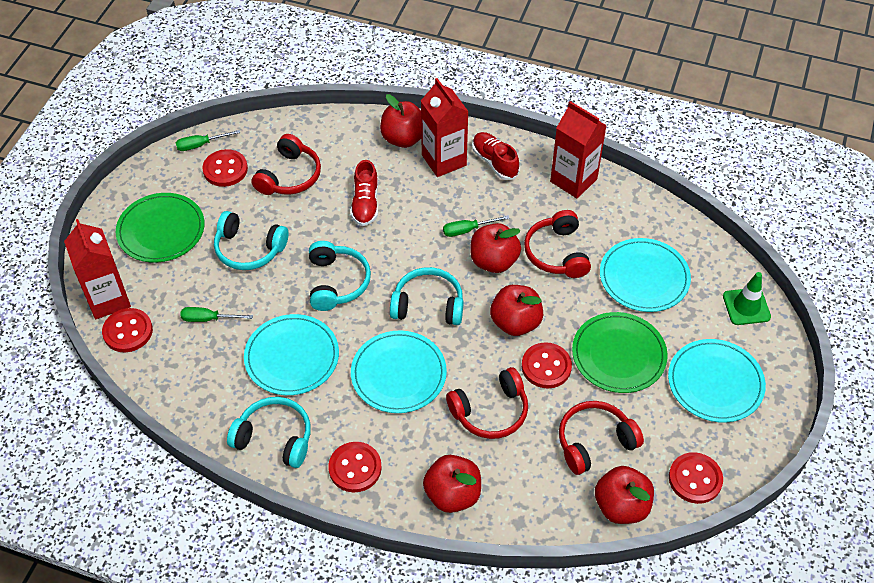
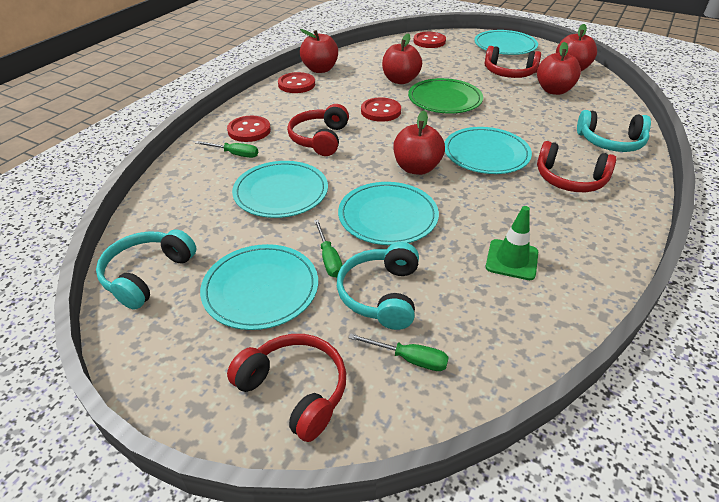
green plate: [116,193,204,263] [572,312,668,393] = 2 -> [408,78,483,114] = 1
red button: [102,308,153,352] [202,149,248,187] [328,442,382,492] [522,342,572,388] [669,452,723,504] = 5 -> [227,116,271,142] [278,72,315,93] [361,97,401,122] [413,32,446,48] = 4
red carton: [64,219,131,319] [421,78,469,177] [550,101,607,198] = 3 -> none = 0
red shoe: [350,160,378,226] [472,132,519,180] = 2 -> none = 0
turquoise headphones: [214,211,288,270] [227,397,311,468] [309,241,371,311] [390,267,464,325] = 4 -> [96,229,196,310] [337,242,419,330] [577,110,651,152] = 3
turquoise plate: [244,314,339,395] [351,330,447,413] [600,238,691,312] [668,339,766,423] = 4 -> [200,244,318,330] [232,161,328,218] [338,182,439,245] [444,127,532,174] [474,30,538,55] = 5

